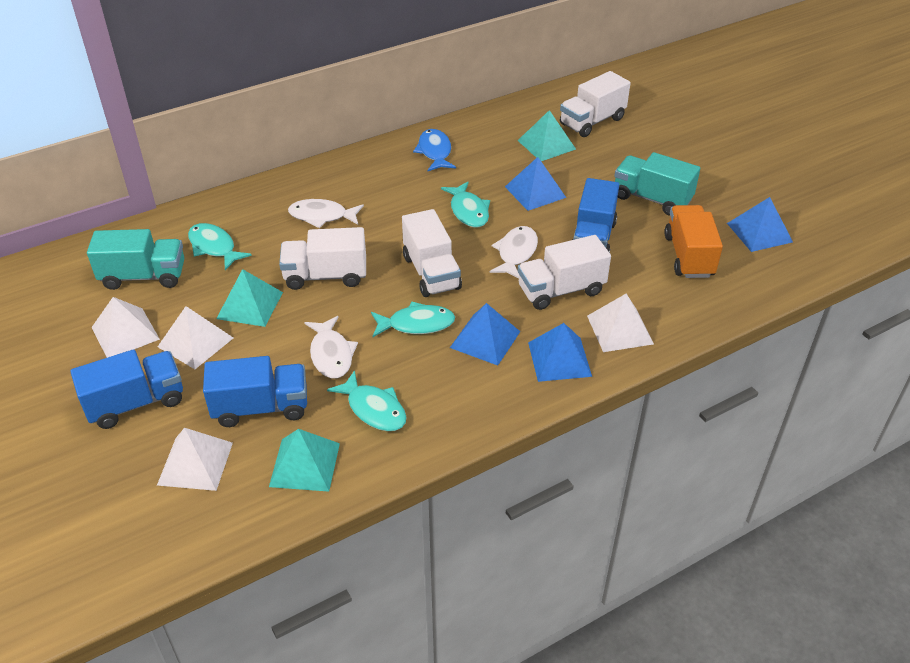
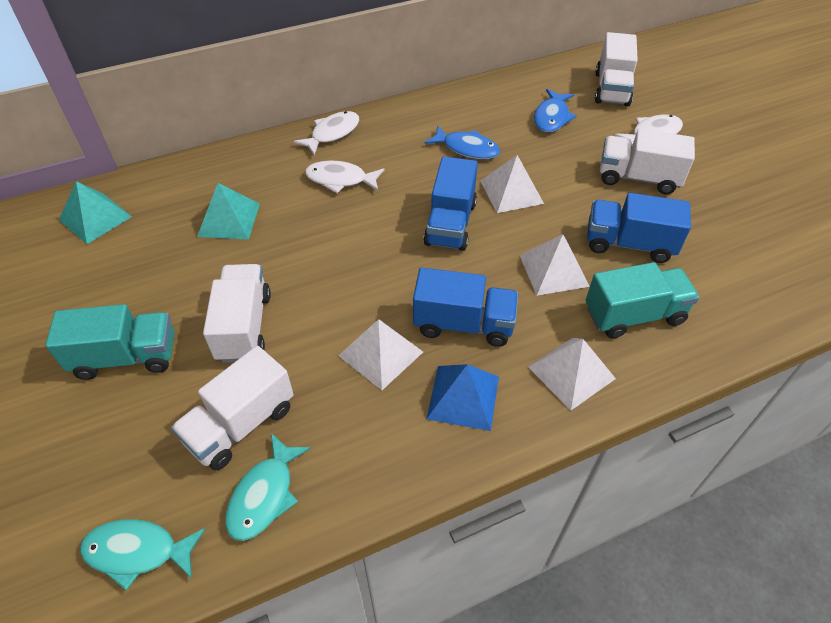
blue fish: [413,129,456,171] = 1 -> [424,125,500,159] [534,89,576,132] = 2
blue pyramid: [450,303,521,366] [505,157,566,211] [528,323,592,382] [727,197,793,252] = 4 -> [426,364,499,431] = 1
orange truck: [664,205,723,278] = 1 -> none = 0
turquoise fish: [188,223,252,270] [327,370,406,431] [371,301,455,337] [441,182,490,228] = 4 -> [80,519,205,591] [225,433,311,541] = 2
turquoise pyramid: [216,269,283,327] [269,429,340,492] [517,110,576,161] = 3 -> [59,181,132,244] [197,183,260,240] = 2

